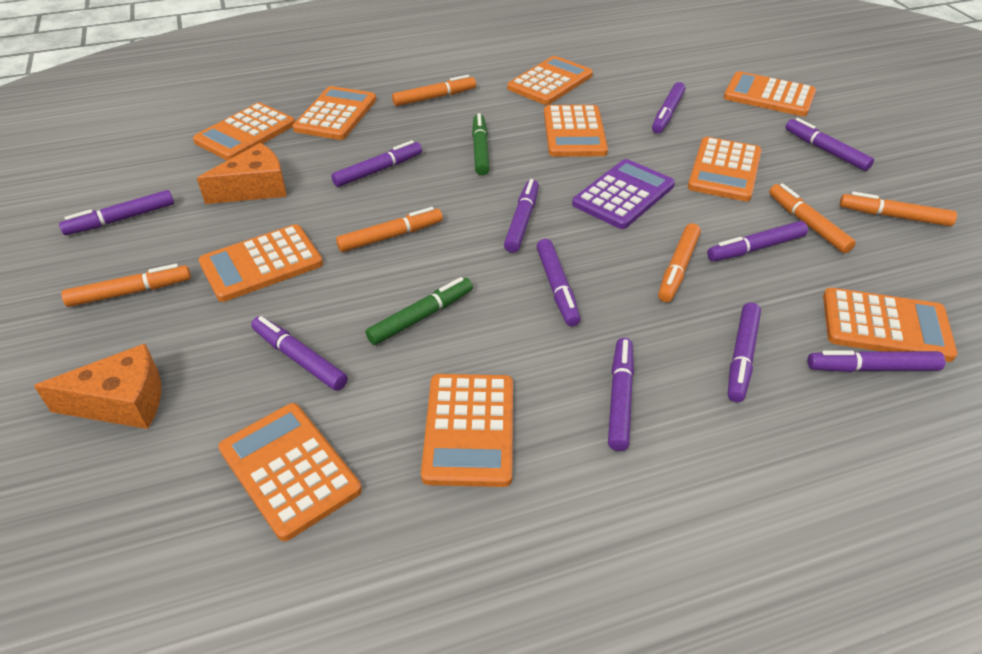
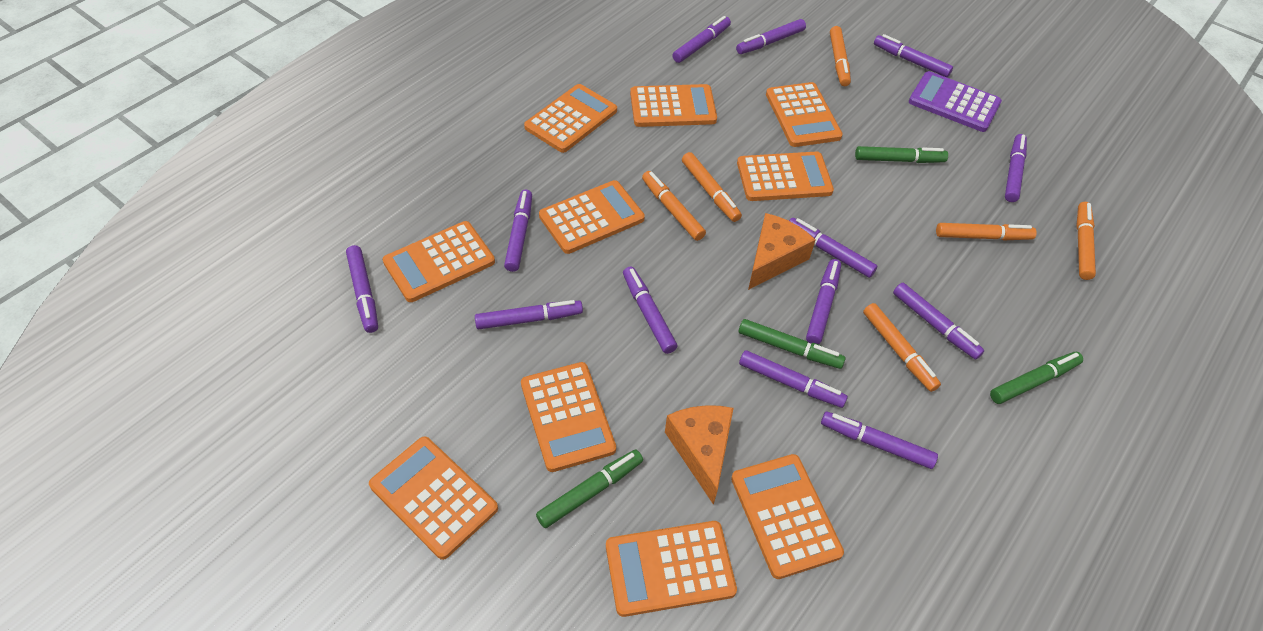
green marker: [366,277,473,345] [472,113,490,176] = 2 -> [536,450,643,528] [739,319,846,369] [855,146,948,163] [990,352,1083,404] = 4
purple marker: [59,190,174,235] [251,316,348,391] [331,140,422,187] [504,179,539,253] [537,239,581,326] [608,338,634,451] [652,82,686,133] [707,221,808,261] [728,302,761,402] [785,118,874,171] [808,350,946,372] = 11 -> [346,245,378,333] [475,300,583,329] [504,190,532,272] [623,266,677,354] [672,16,731,63] [736,19,806,54] [739,350,848,408] [789,218,877,278] [806,259,841,344] [821,412,938,469] [874,34,953,77] [893,283,984,360] [1005,134,1027,202] = 13

